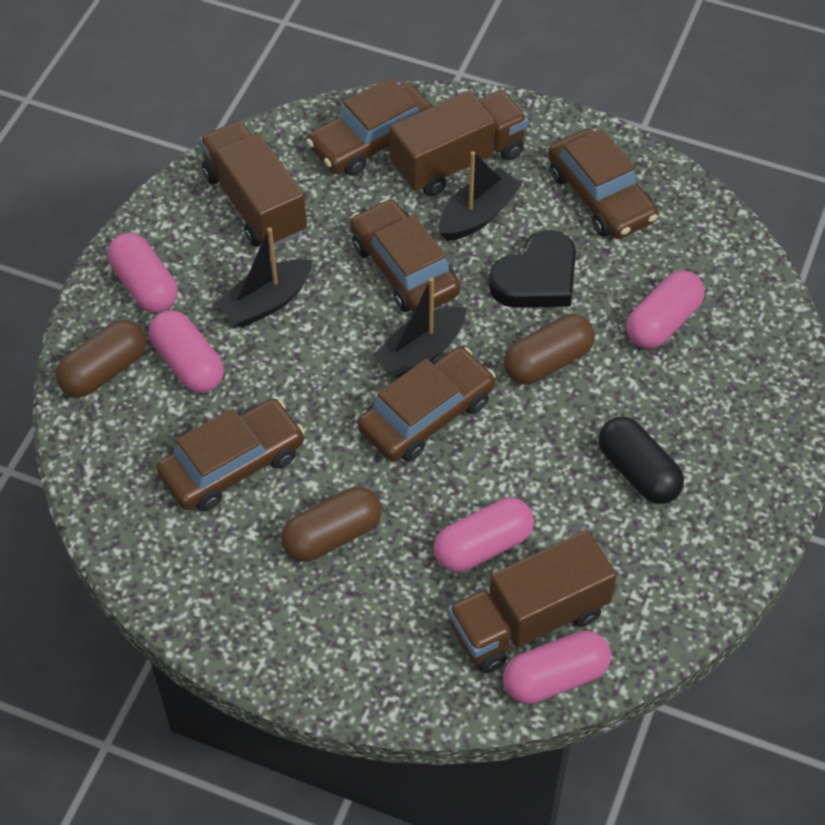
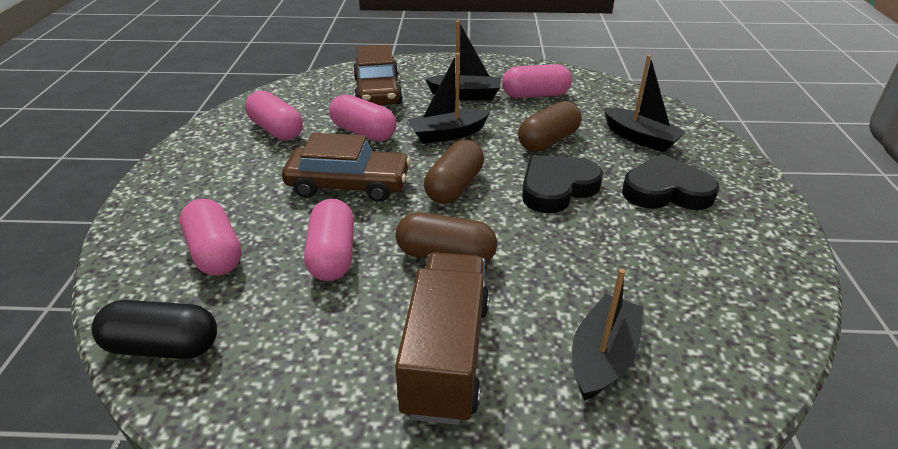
black boat: [216,227,313,328] [373,278,466,378] [439,151,522,241] = 3 -> [408,53,490,144] [425,20,501,101] [572,268,643,401] [604,55,686,153] = 4
black heart: [489,230,576,308] = 1 -> [522,155,603,213] [622,154,719,210] = 2
brown car: [156,399,305,511] [307,77,433,176] [350,199,460,313] [358,347,496,462] [548,129,658,239] = 5 -> [282,133,411,202] [353,45,403,105] = 2
brown truck: [199,121,307,247] [389,90,528,196] [448,530,617,673] = 3 -> [395,252,489,425] = 1

